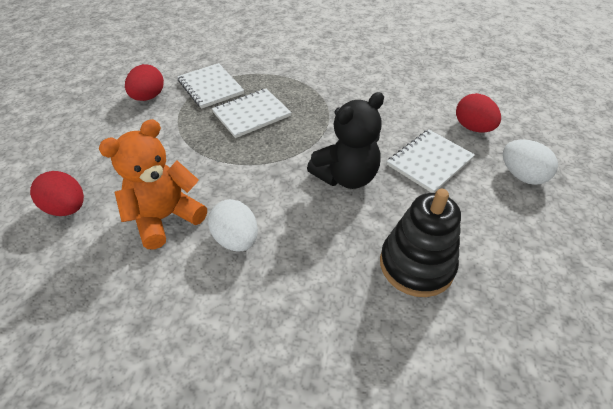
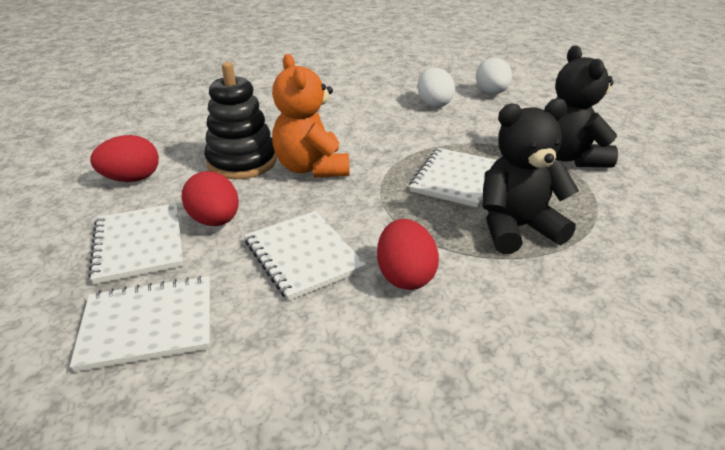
black teddy bear: [307,92,384,189] = 1 -> [483,98,579,254] [555,46,618,168] = 2
white notebook: [177,63,244,109] [212,89,291,138] [387,129,475,193] = 3 -> [70,276,210,372] [88,203,183,284] [244,211,366,301] [409,148,497,207] = 4

